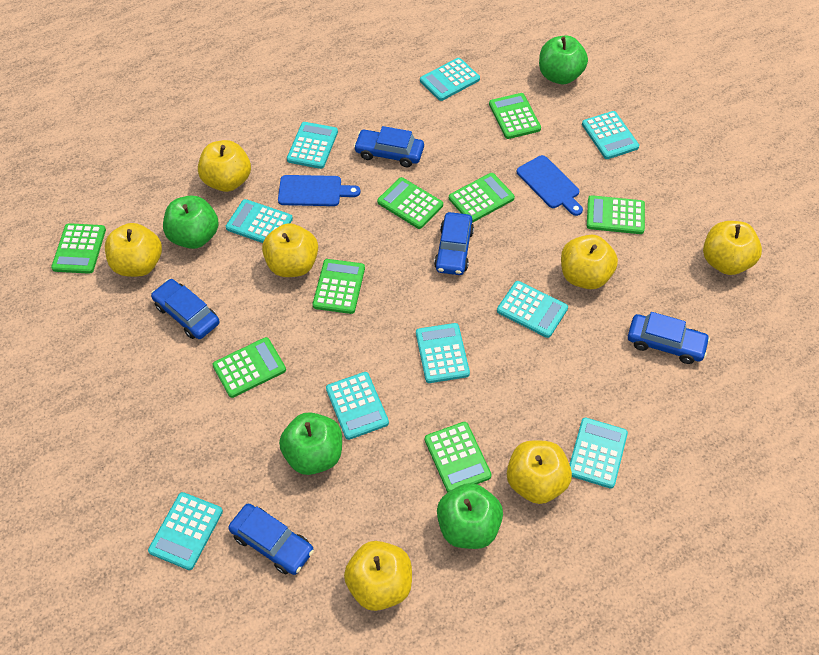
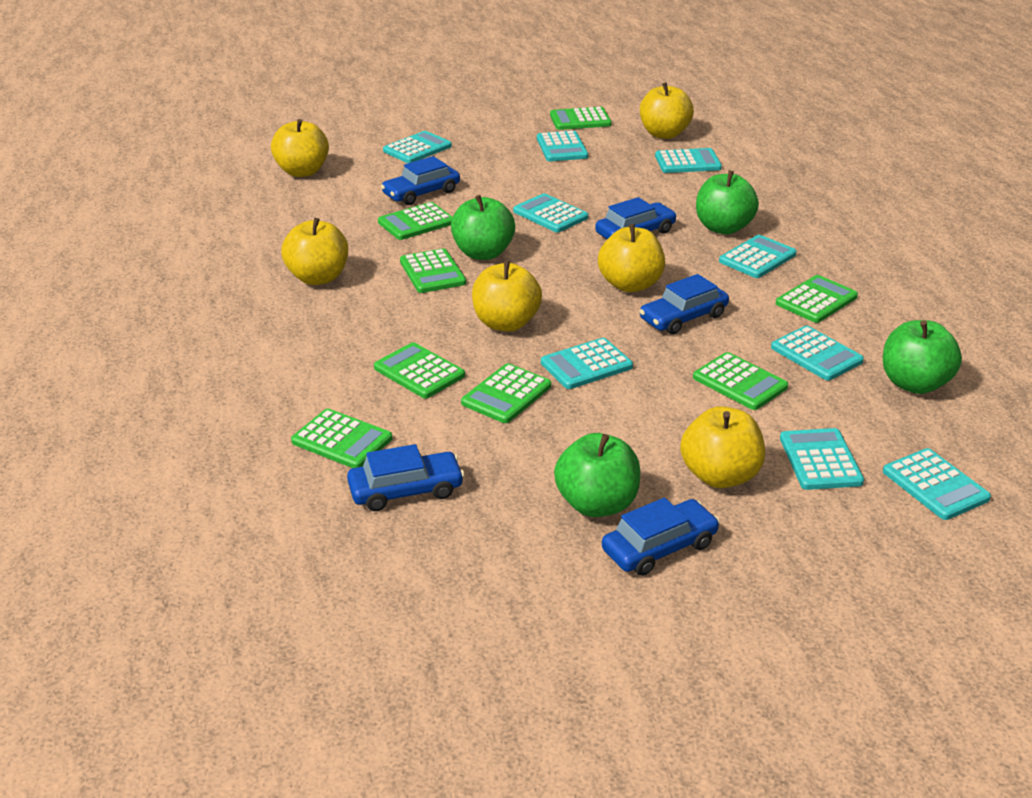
blue cutting board: [278,175,361,206] [517,155,583,216] = 2 -> none = 0
yellow apple: [105,223,162,277] [198,140,251,192] [262,223,318,277] [344,541,412,611] [507,440,572,504] [561,235,618,289] [703,221,762,275] = 7 -> [271,119,329,177] [281,218,348,285] [472,261,542,332] [598,224,665,292] [640,82,694,139] [680,406,765,488] = 6

